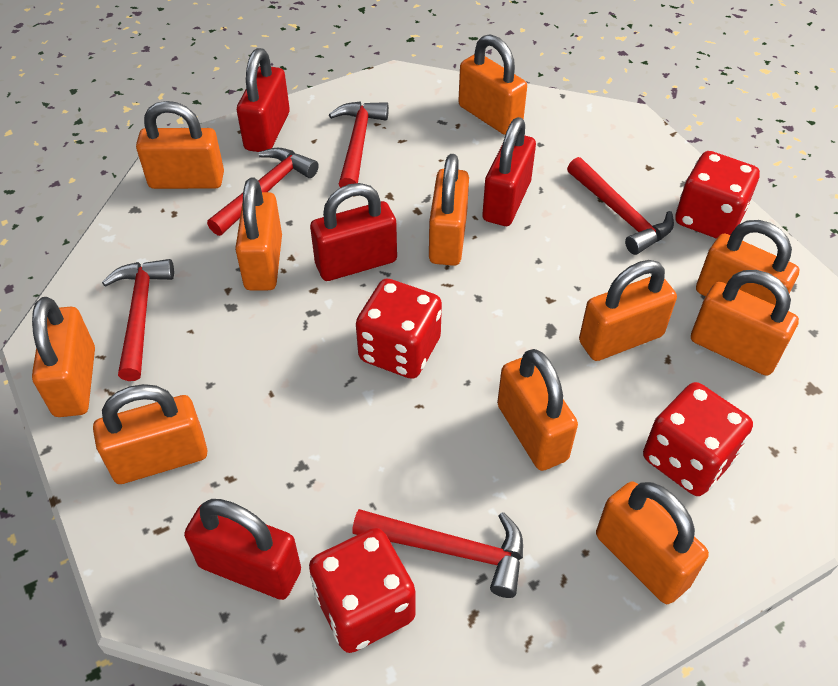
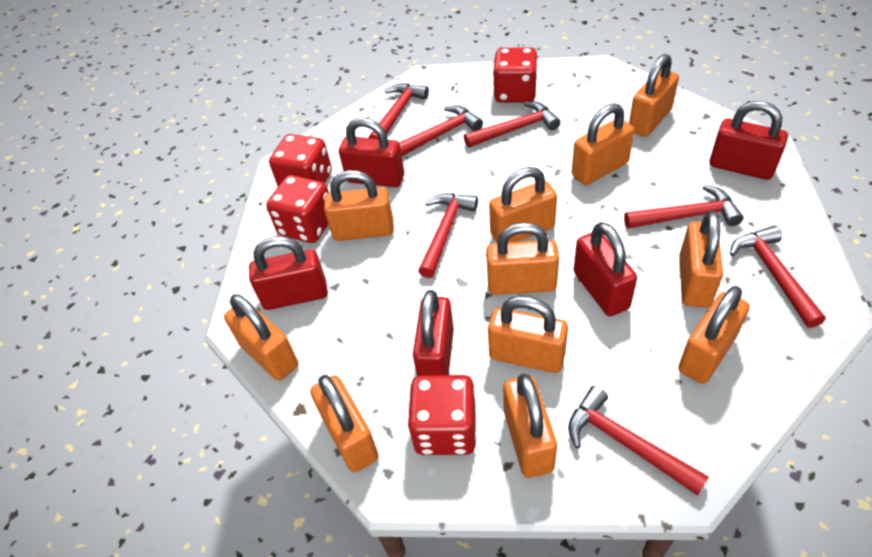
red hammer: [102,259,174,381] [207,148,319,236] [329,101,389,188] [352,509,523,598] [567,157,674,255] = 5 -> [369,83,429,139] [399,105,483,156] [418,193,478,278] [464,102,560,148] [568,386,709,496] [624,185,743,229] [730,226,826,328] = 7
red padlock: [184,499,301,600] [237,48,290,152] [310,183,397,281] [482,117,536,226] = 4 -> [249,236,328,310] [339,118,404,187] [413,290,454,376] [573,222,637,316] [710,101,788,180] = 5

